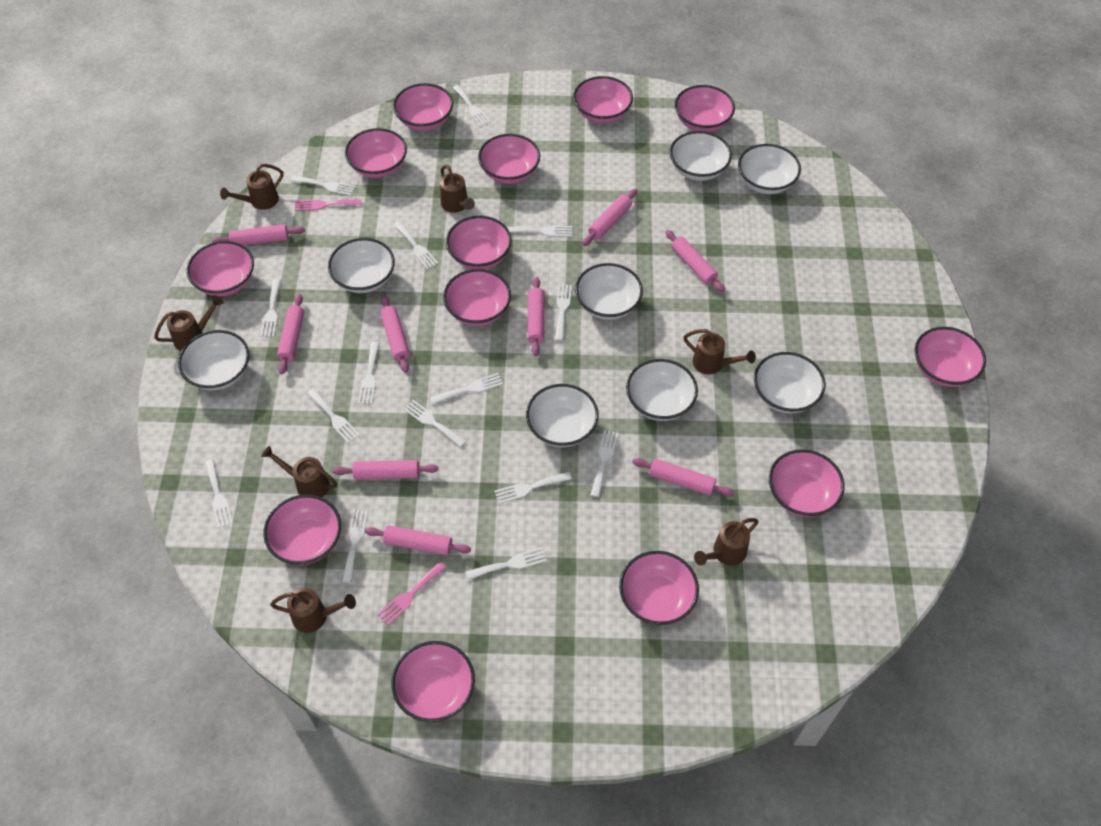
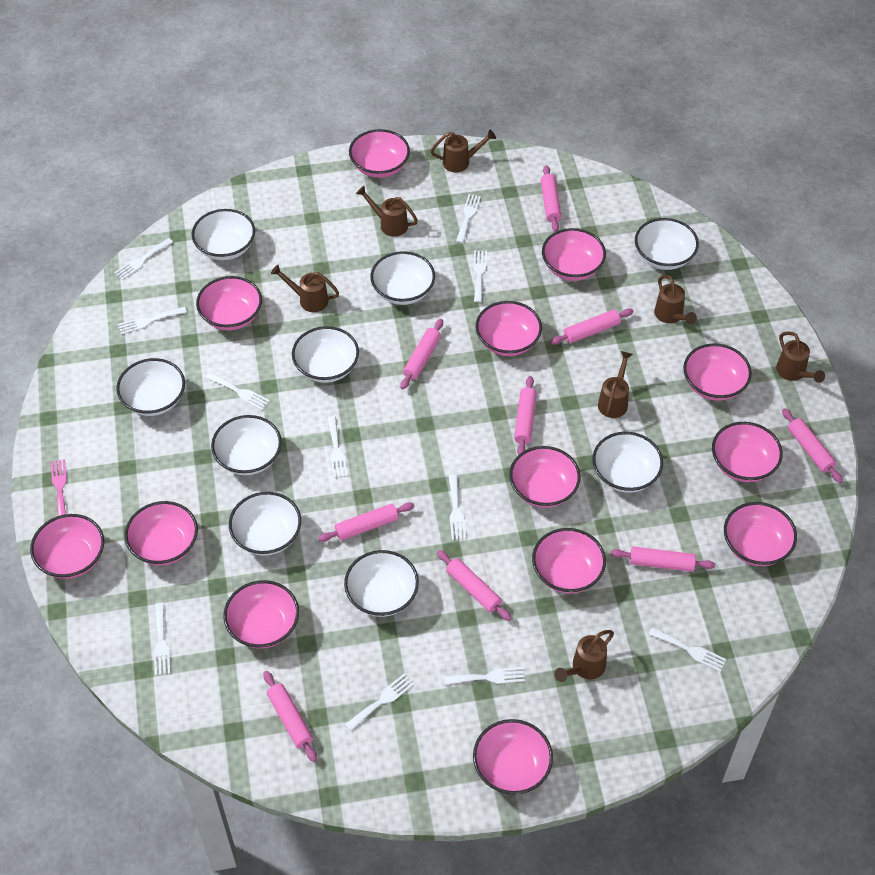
pink fork: [295,199,362,211] [377,562,446,625] = 2 -> [51,459,67,516] = 1
white bowl: [178,330,249,390] [328,238,395,293] [526,384,599,447] [575,263,643,320] [626,359,698,421] [670,131,732,181] [738,144,801,194] [754,352,825,413] = 8 -> [116,358,185,416] [192,209,255,260] [211,415,282,475] [229,492,301,556] [292,326,359,383] [344,550,419,617] [370,251,435,305] [592,432,663,493] [635,218,699,270] = 9
white fork: [205,459,233,528] [260,279,281,337] [290,176,356,196] [307,388,360,443] [342,509,368,583] [358,342,379,404] [394,221,438,269] [403,399,466,447] [430,373,503,404] [453,85,491,127] [465,547,547,580] [494,472,572,504] [507,226,572,237] [555,284,572,341] [590,430,618,497] = 15 -> [114,238,173,280] [118,307,187,335] [154,603,170,675] [206,372,270,410] [327,416,348,478] [345,673,415,731] [444,667,525,685] [448,475,466,540] [456,194,481,243] [473,251,487,303] [649,627,726,672] = 11

